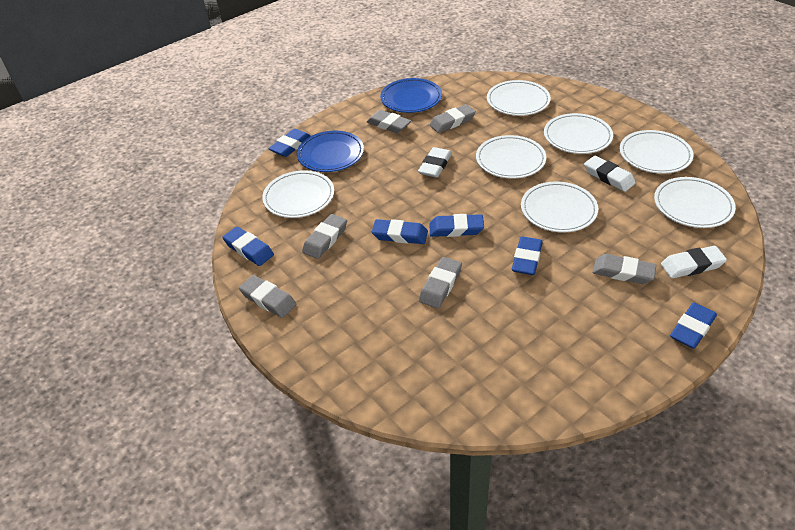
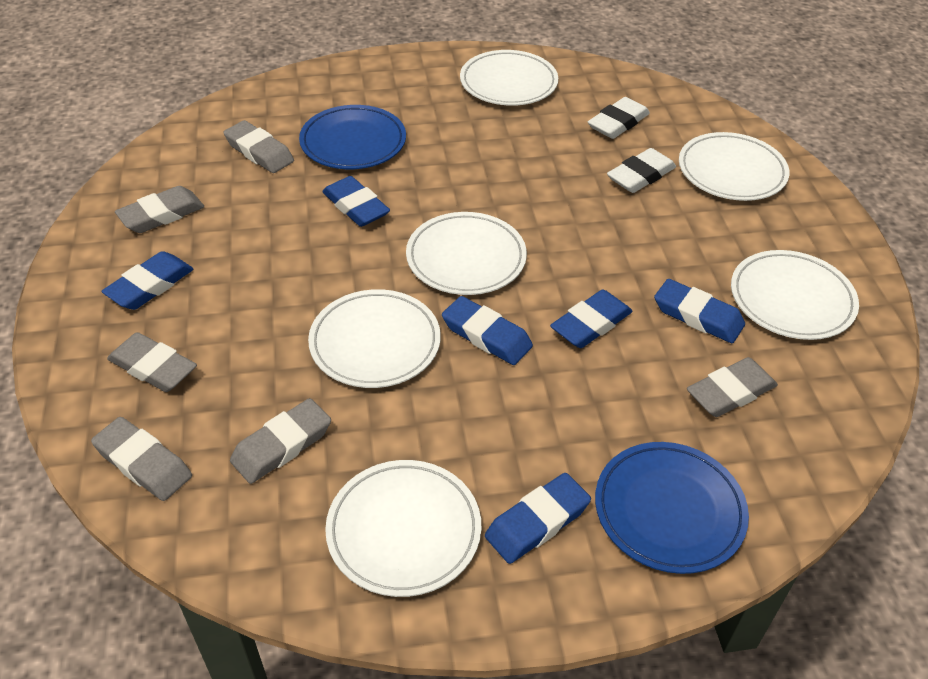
white eraser: [418,147,452,178] [584,156,636,192] [661,246,727,278] = 3 -> [588,97,650,139] [607,148,676,193] = 2
white plate: [262,170,334,218] [476,135,546,179] [487,80,551,116] [521,182,598,232] [544,113,613,154] [620,130,694,174] [654,177,736,228] = 7 -> [308,289,441,388] [325,460,481,597] [406,212,527,295] [460,50,558,106] [679,132,789,201] [731,250,859,340] = 6

